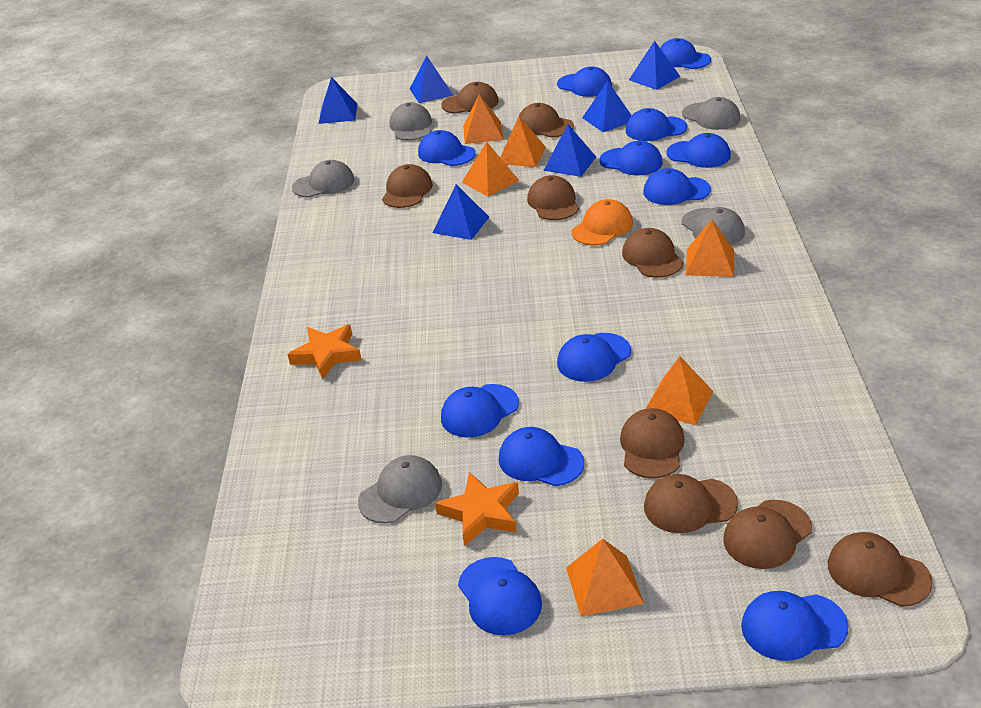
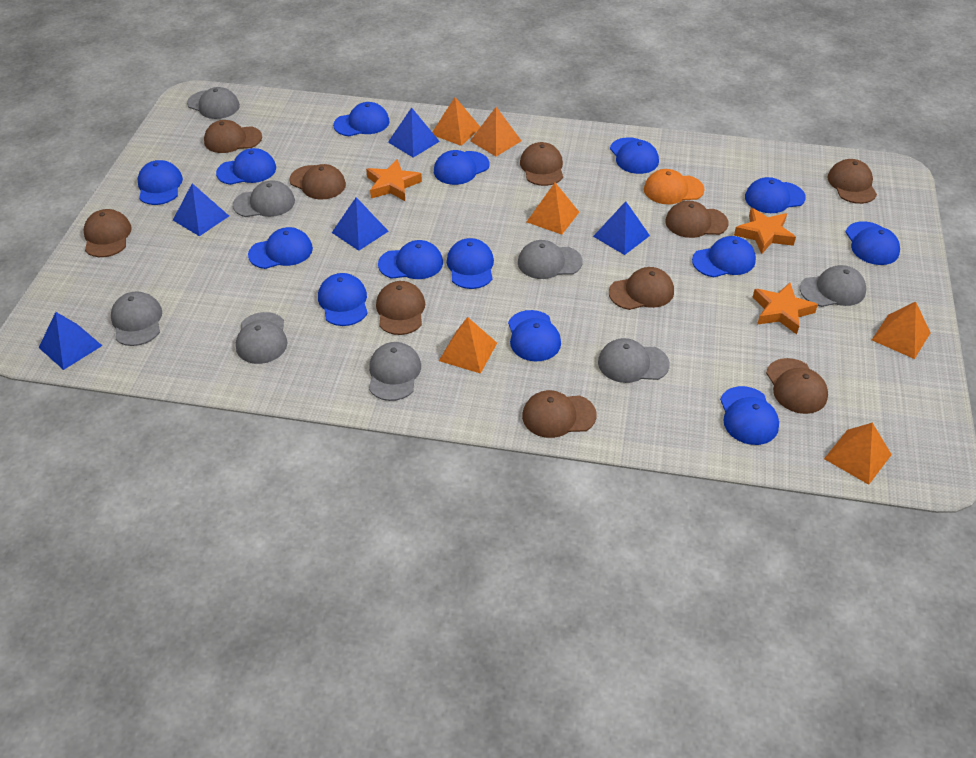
blue cap: [418,130,476,166] [441,384,519,438] [458,557,542,635] [499,427,584,486] [557,67,612,97] [557,333,631,382] [600,141,663,175] [626,108,687,141] [643,168,711,205] [660,38,711,69] [666,133,731,168] [741,591,848,661] = 12 -> [137,160,183,205] [216,148,276,185] [248,227,313,269] [318,273,368,326] [333,102,390,136] [378,240,443,279] [434,150,490,185] [447,238,494,289] [508,310,561,361] [610,137,659,174] [692,236,756,277] [720,386,779,445] [745,177,806,213] [845,221,900,265] = 14
blue pyramid: [319,77,357,124] [410,56,454,103] [432,184,489,240] [543,124,596,177] [582,81,632,132] [629,41,680,90] = 6 -> [39,312,102,370] [173,183,229,236] [332,197,388,251] [388,107,440,157] [593,201,650,255] = 5
brown cap: [382,164,433,208] [441,82,499,114] [519,103,574,138] [527,175,579,220] [620,408,685,479] [622,228,683,278] [644,474,738,533] [723,500,812,569] [828,532,933,607] = 9 -> [84,209,132,257] [204,120,262,153] [289,164,346,199] [376,281,425,335] [520,142,563,186] [522,390,597,438] [609,267,674,310] [665,201,729,238] [766,358,828,414] [827,159,877,204] = 10
grey cap: [292,160,354,197] [358,455,442,524] [389,102,432,141] [682,97,741,130] [682,207,745,245] = 5 -> [111,291,162,346] [187,87,240,119] [233,180,295,217] [236,312,287,364] [369,342,421,401] [518,240,583,279] [598,338,670,383] [800,265,866,307] = 8
orange star: [287,325,362,379] [435,472,519,546] = 2 -> [366,159,422,201] [734,208,796,254] [753,283,818,334] = 3

